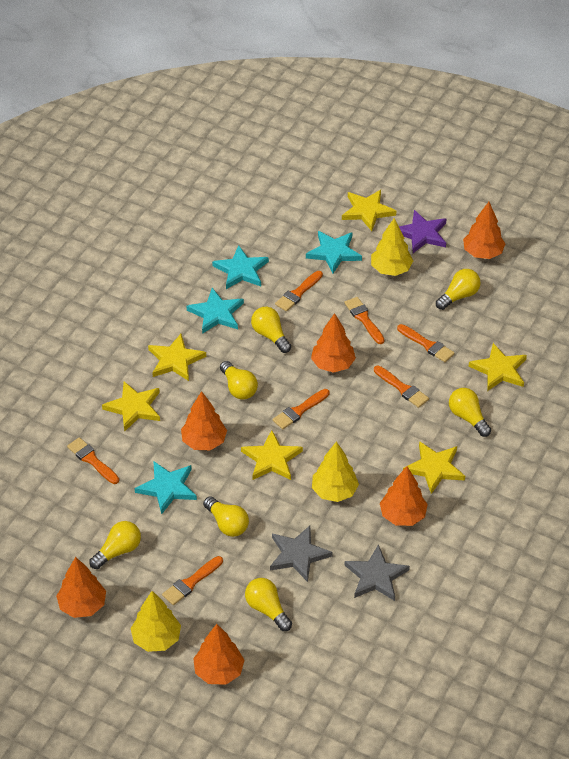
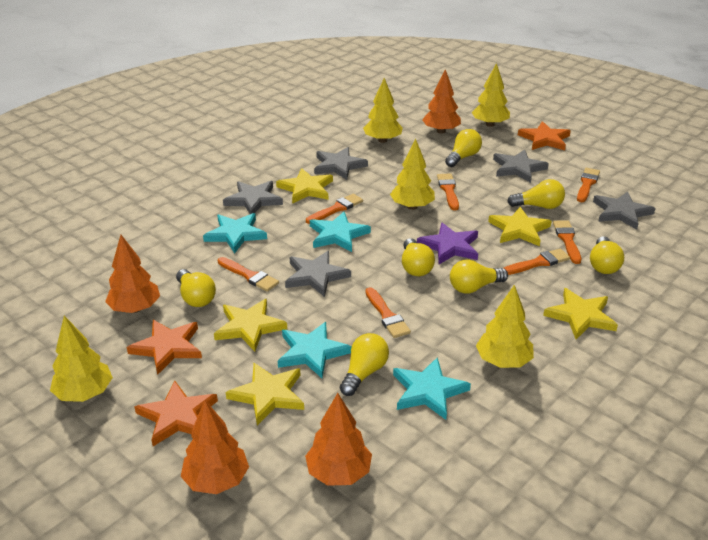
grey star: [270,526,333,582] [344,544,410,601] = 2 -> [223,181,283,214] [285,251,351,297] [314,147,368,180] [493,149,549,183] [593,191,655,230] = 5
orange star: none = 0 -> [127,320,202,375] [135,380,218,446] [518,121,571,150] = 3
orange tree: [56,557,106,618] [181,391,227,450] [193,624,244,685] [311,313,356,373] [380,466,428,526] [463,202,505,259] = 6 -> [105,235,160,313] [181,400,249,494] [305,393,372,486] [422,69,461,134] = 4
yellow star: [102,381,160,432] [148,334,206,381] [241,430,303,480] [342,190,396,231] [403,441,465,494] [468,343,527,391] = 6 -> [214,299,287,352] [226,363,304,425] [276,168,333,204] [488,207,551,246] [543,288,618,339] = 5
yellow tree: [131,591,181,652] [312,442,359,502] [371,218,413,276] = 3 -> [50,316,113,402] [363,78,403,143] [390,139,435,210] [472,63,510,127] [476,285,534,368] = 5

